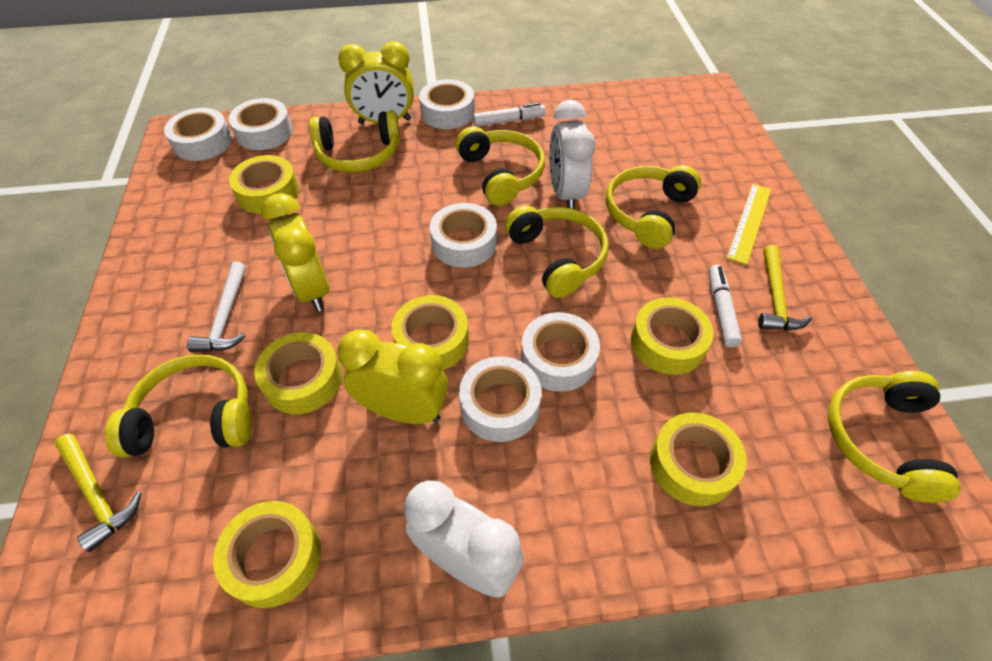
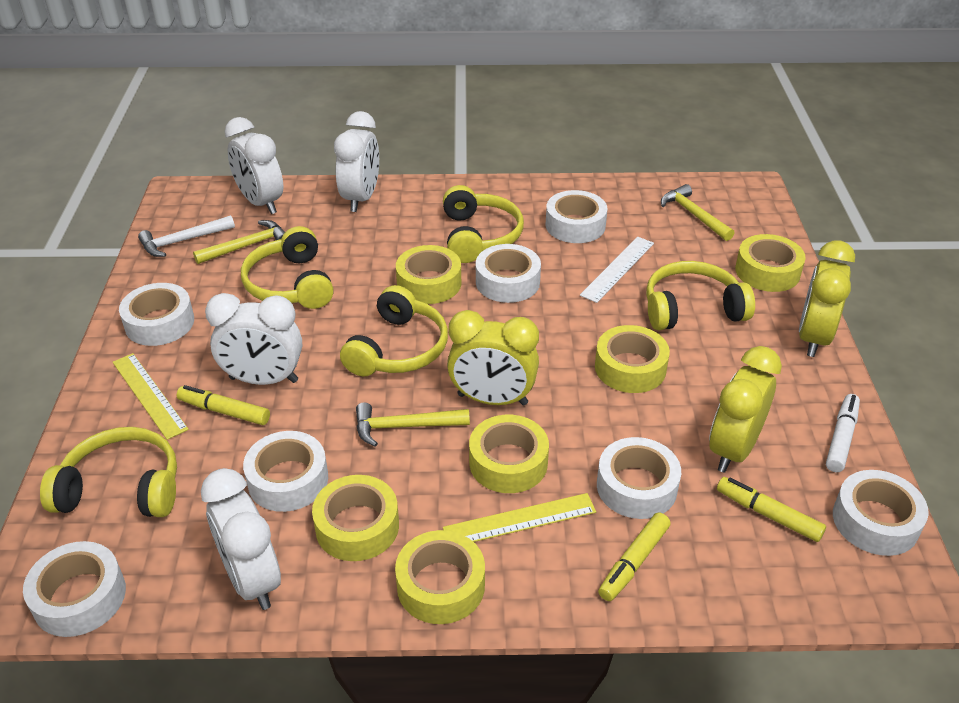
white clock: [404,481,524,598] [549,100,595,209] = 2 -> [201,468,281,610] [205,293,302,385] [225,117,283,214] [334,111,379,212] = 4
white marker: [473,103,545,127] [709,265,742,347] = 2 -> [826,394,860,472] = 1
white ruler: none = 0 -> [580,237,654,303] = 1
white tape: [164,108,232,161] [229,98,293,150] [419,79,475,129] [430,203,497,268] [459,356,541,442] [521,312,600,392] = 6 -> [23,541,126,637] [119,283,194,346] [243,431,328,512] [476,244,541,303] [546,190,607,243] [597,437,681,519] [833,470,929,556] = 7
yellow hammer: [54,434,141,552] [758,245,812,330] = 2 -> [193,220,285,264] [356,402,470,447] [661,184,734,241] = 3
yellow headphones: [105,355,252,458] [309,111,400,172] [456,126,545,206] [505,205,609,298] [606,165,701,249] [828,371,961,503] = 6 -> [40,427,177,517] [241,226,334,309] [340,285,448,376] [443,185,524,263] [646,261,755,330] = 5
yellow marker: none = 0 -> [177,385,270,425] [598,513,671,601] [717,477,826,542] = 3
yellow ruler: [727,184,771,265] = 1 -> [113,353,189,440] [443,493,596,542] = 2

